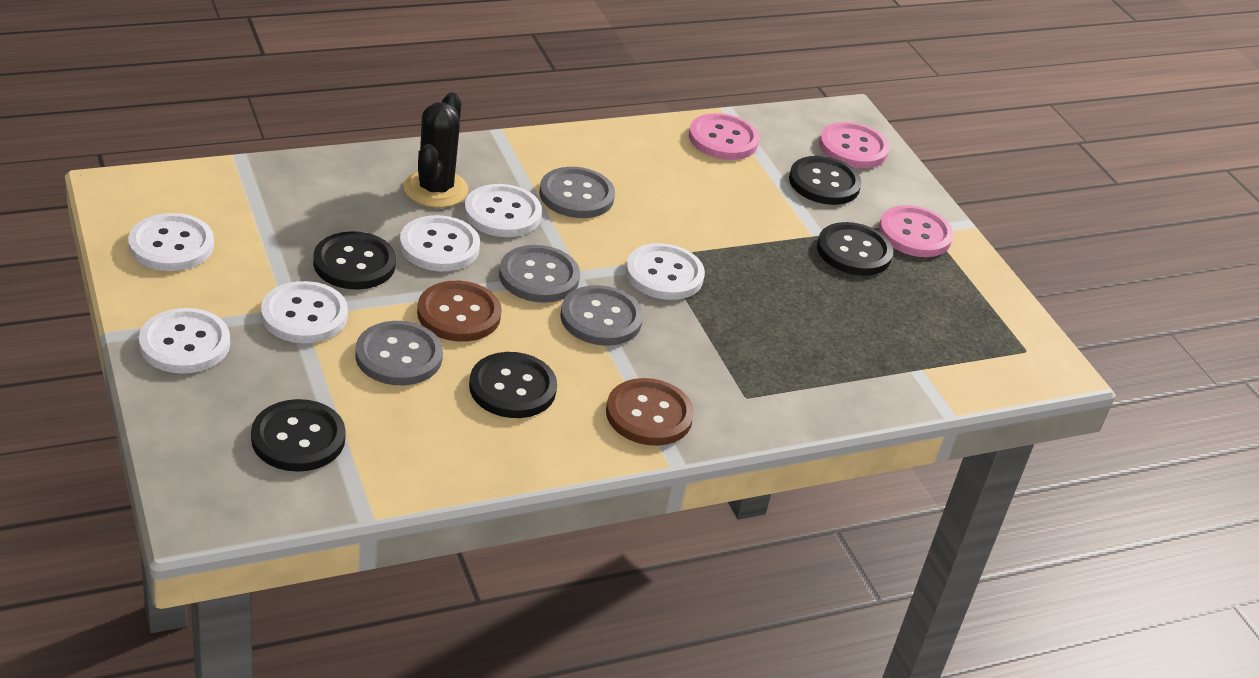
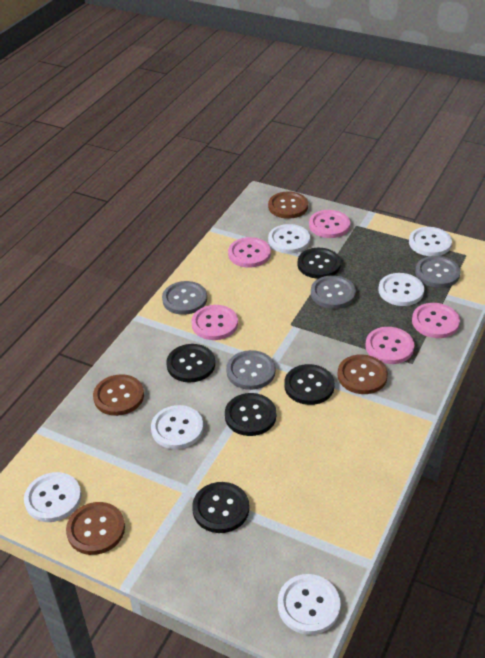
black cactus: [403,92,468,208] = 1 -> none = 0
brown button: [417,281,502,342] [606,378,694,446] = 2 -> [66,502,125,555] [93,374,144,416] [268,192,308,219] [337,354,388,394] = 4
pink button: [689,113,759,160] [819,122,889,168] [879,205,954,257] = 3 -> [191,305,238,340] [228,237,271,268] [309,210,350,238] [366,327,414,364] [412,303,460,338] = 5

